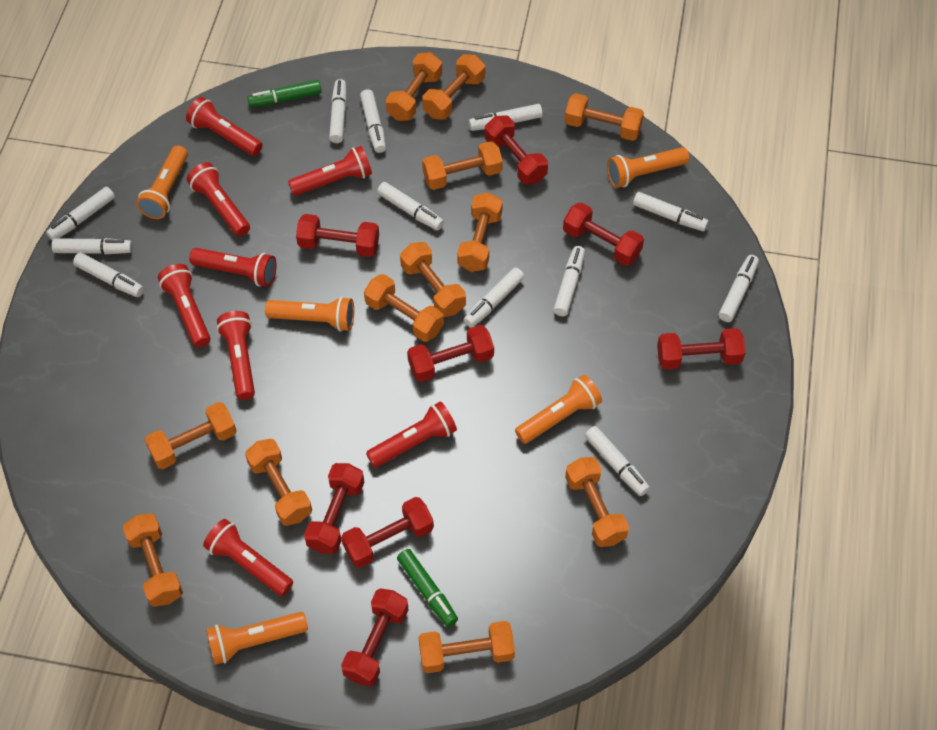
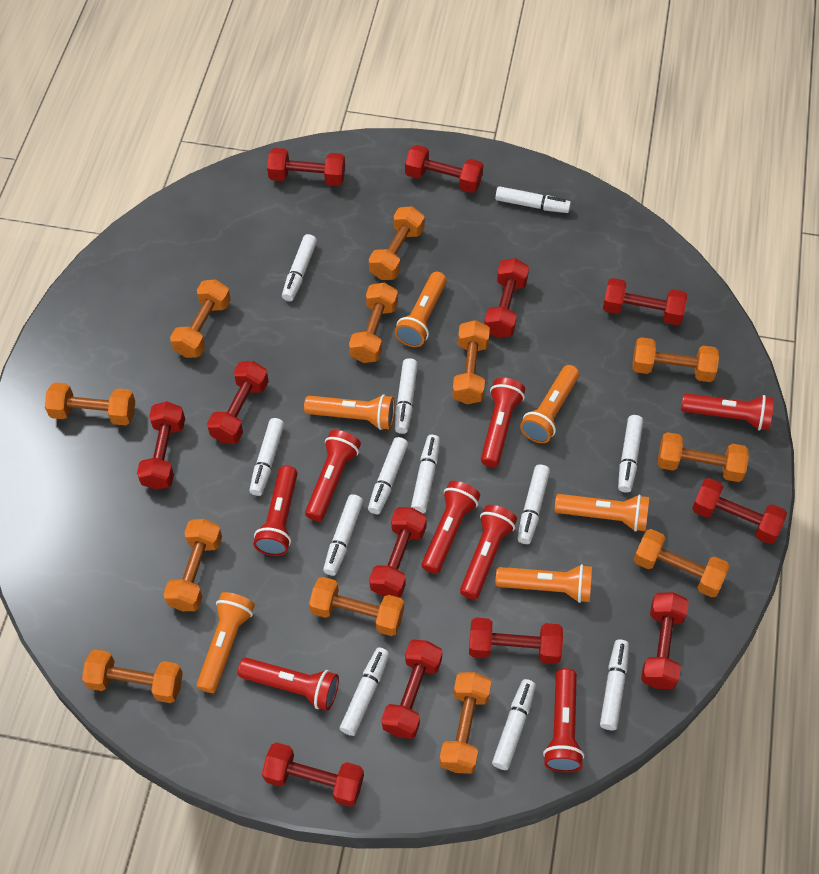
green marker: [248,80,322,108] [397,549,458,627] = 2 -> none = 0
orange flashlight: [136,145,188,219] [206,612,308,665] [265,297,354,331] [515,375,602,444] [607,147,689,188] = 5 -> [197,592,255,693] [304,394,395,430] [395,272,447,347] [496,564,592,603] [520,365,579,443] [554,494,649,532] = 6
red dumbbell: [296,214,379,257] [304,463,364,554] [341,497,434,568] [341,588,409,687] [407,325,494,382] [485,115,548,184] [563,202,644,266] [657,328,745,370] = 8 -> [137,402,185,490] [207,361,269,443] [262,742,364,807] [267,148,345,186] [369,507,427,597] [382,640,442,739] [405,145,483,193] [469,618,563,664] [484,258,529,338] [603,278,687,325] [641,592,689,689] [692,478,787,544] = 12

